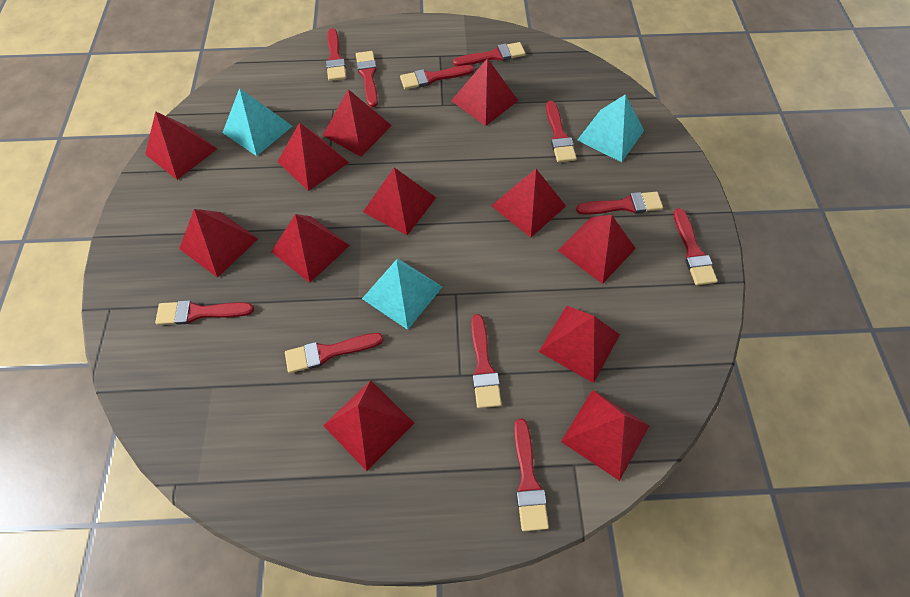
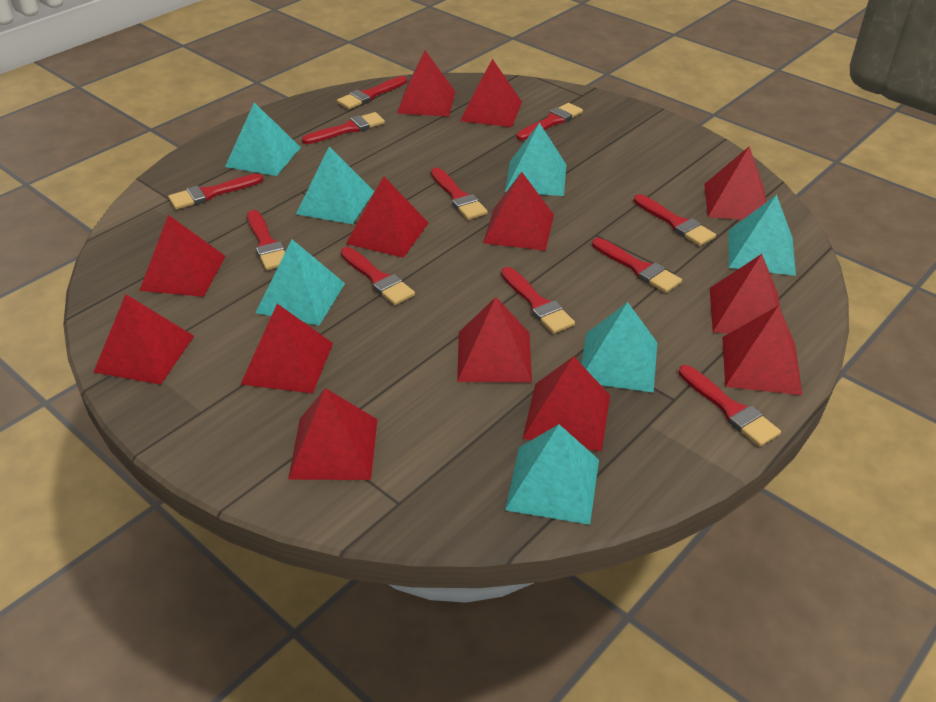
red pyramid: [145,111,217,180] [179,209,258,278] [271,214,350,283] [277,122,349,191] [322,89,392,157] [323,381,414,471] [363,167,436,235] [451,58,518,126] [491,169,566,238] [539,306,620,383] [558,215,636,284] [561,390,649,481] = 12 -> [94,294,194,385] [139,215,226,297] [240,304,333,393] [288,388,377,480] [346,176,428,258] [397,51,455,116] [457,297,532,383] [460,59,522,127] [483,172,554,251] [523,356,610,452] [704,146,766,220] [710,254,780,334] [722,305,802,395] = 13
turquoise pyramid: [223,88,292,156] [362,258,442,330] [578,94,644,162] = 3 -> [225,103,301,176] [256,240,345,326] [296,147,374,224] [505,123,566,196] [505,424,599,525] [581,302,657,393] [729,195,796,276] = 7

